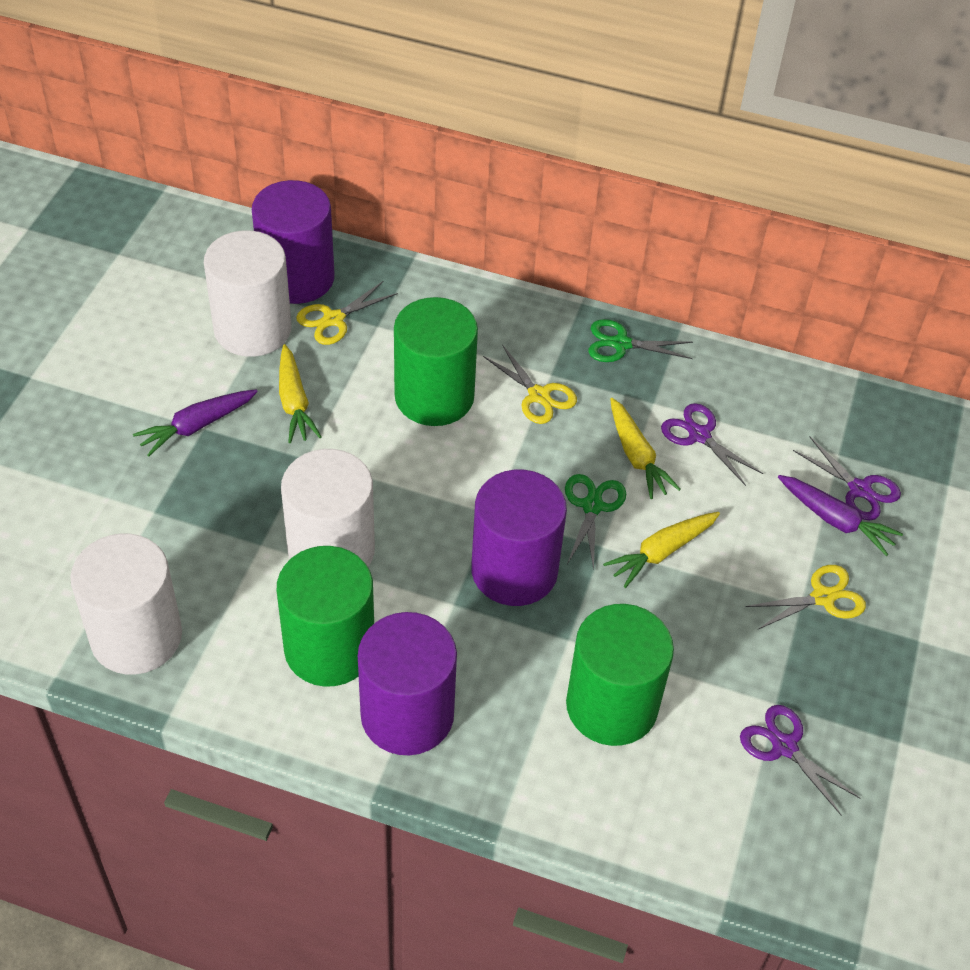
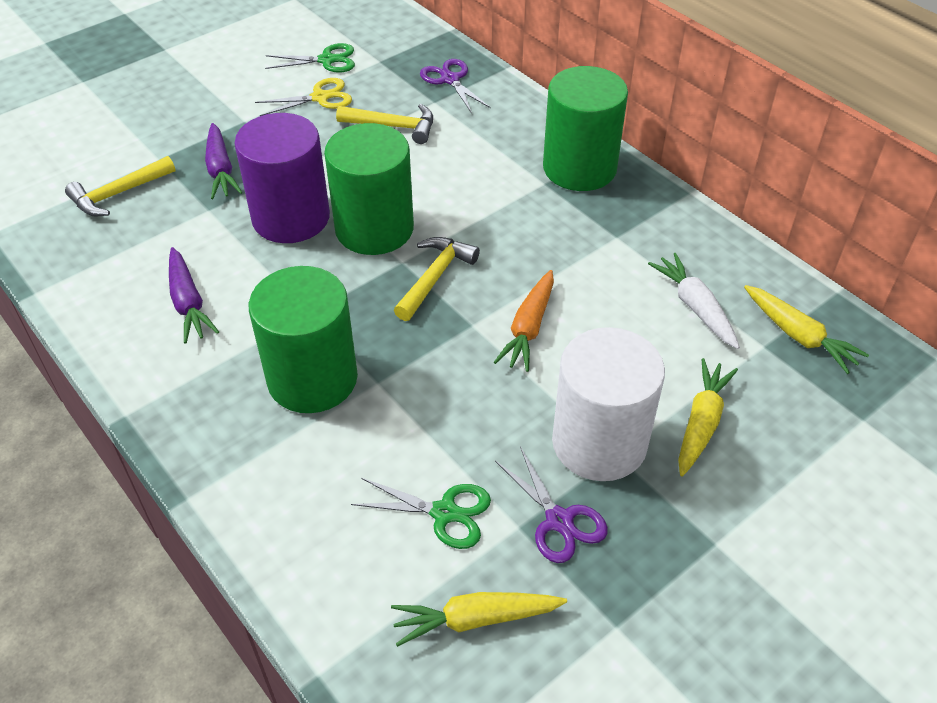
orange carrot: none = 0 -> [494,270,554,372] = 1
purple cylinder: [252,180,335,304] [358,612,457,755] [471,470,567,606] = 3 -> [235,113,330,243] = 1
purple scissors: [661,403,763,486] [740,705,861,815] [793,437,901,521] = 3 -> [420,59,491,113] [495,447,608,563] = 2
white carrot: none = 0 -> [648,253,740,349] = 1
white cylinder: [70,533,182,675] [204,230,292,357] [281,449,375,567] = 3 -> [552,327,665,481] = 1
yellow hammer: none = 0 -> [65,156,176,216] [336,104,433,144] [394,237,480,321] = 3
yellow scissors: [296,281,398,345] [483,344,577,424] [745,565,866,630] = 3 -> [255,78,352,116] = 1

